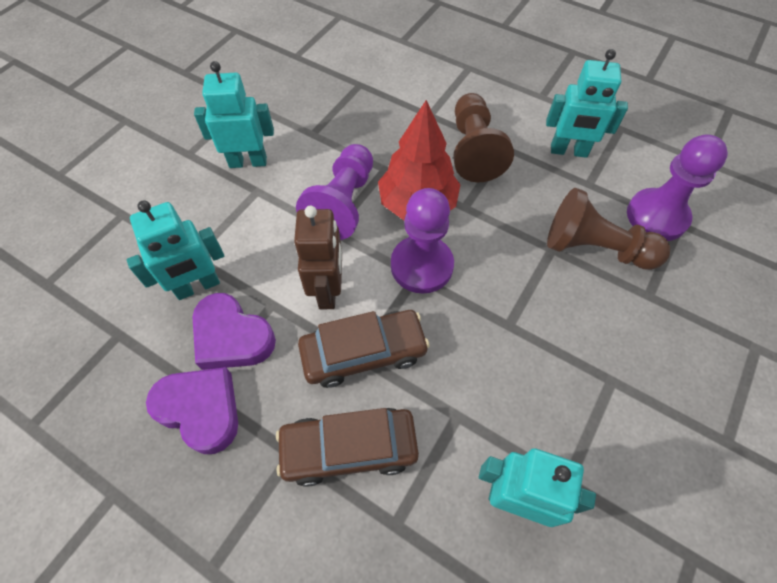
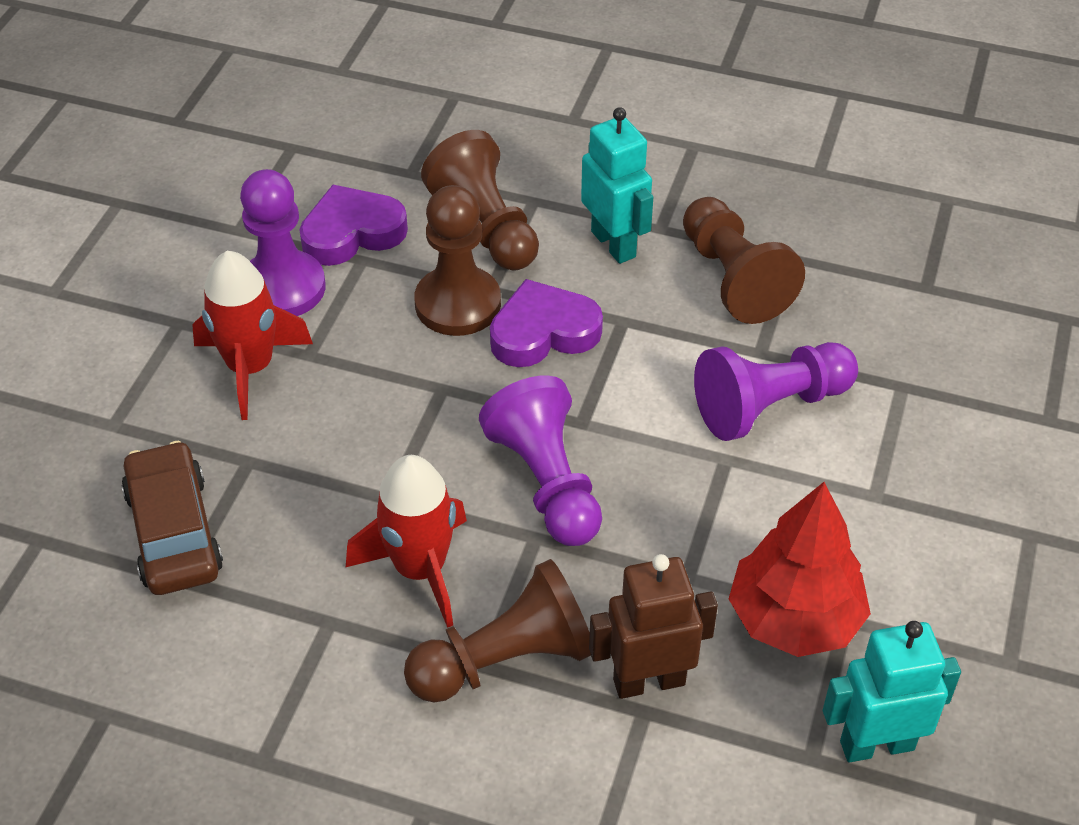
brown car: [276,408,419,487] [298,310,430,388] = 2 -> [121,441,223,595] = 1
brown pawn: [453,93,514,182] [547,188,670,270] = 2 -> [404,559,591,703] [414,185,501,336] [421,130,539,270] [683,197,805,324] = 4
red rocket: none = 0 -> [192,251,313,420] [346,455,467,628] = 2
turquoise robot: [127,200,224,300] [194,61,274,168] [479,448,596,527] [546,49,628,158] = 4 -> [581,107,653,264] [823,621,961,762] = 2

